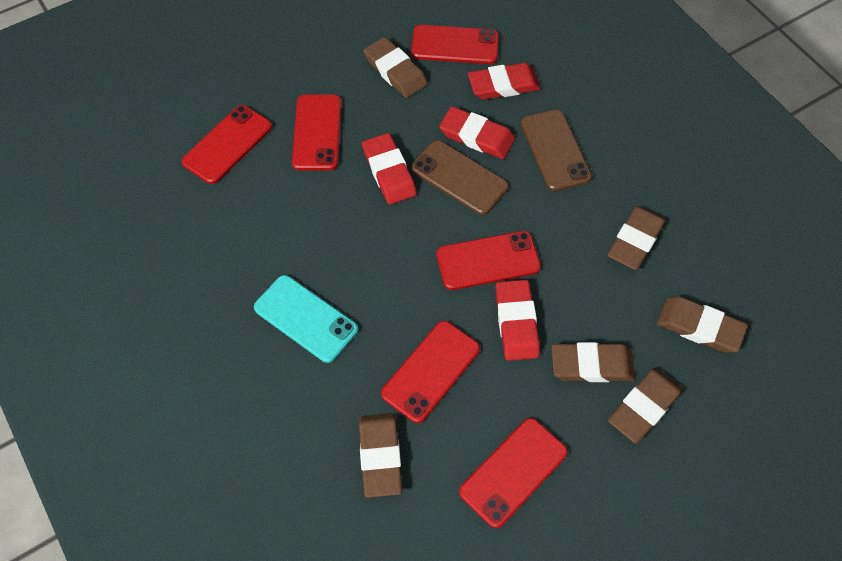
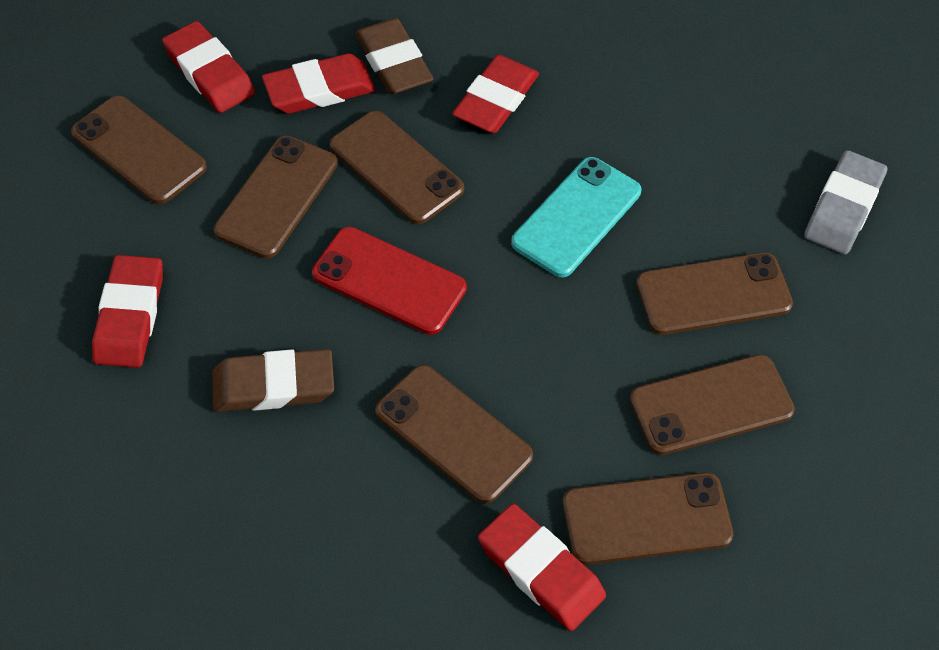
brown eraser: [359,413,402,498] [363,37,427,98] [552,342,635,382] [607,206,666,270] [608,368,683,444] [657,297,748,353] = 6 -> [212,349,334,412] [355,18,433,94] = 2
brown phone: [411,140,508,215] [521,109,592,191] = 2 -> [71,96,207,204] [214,136,338,259] [330,111,464,224] [375,365,533,504] [562,472,733,565] [629,355,795,455] [636,252,793,335] = 7
grey eraser: none = 0 -> [804,150,887,254] = 1
red eraser: [362,133,417,205] [439,106,515,159] [468,63,541,100] [496,280,540,361] = 4 -> [92,255,163,368] [162,21,255,113] [262,54,375,114] [452,55,539,133] [478,504,606,631] = 5
red phone: [182,105,272,184] [292,95,342,170] [381,321,480,423] [411,25,499,64] [436,231,541,290] [459,418,568,528] = 6 -> [312,227,467,335] = 1

